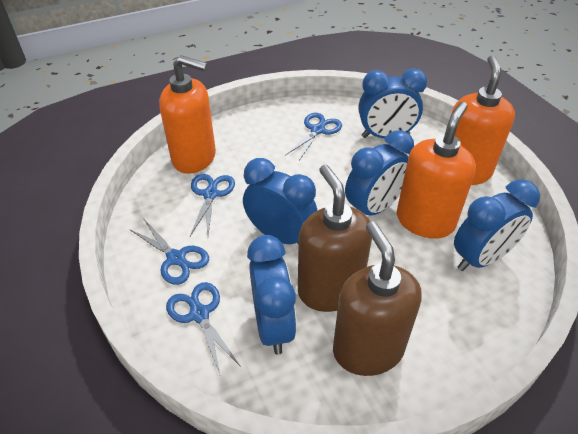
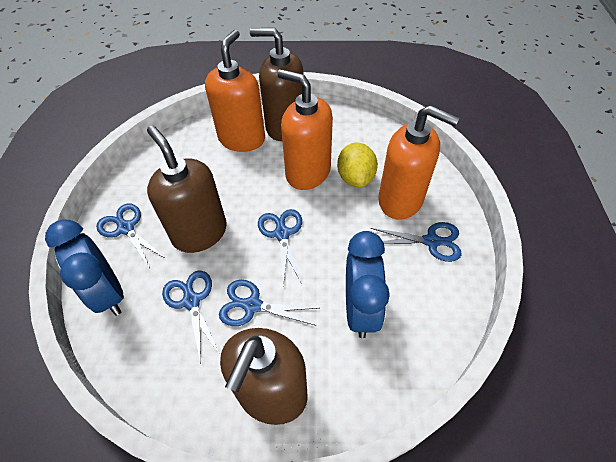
blue clock: [243,158,317,244] [247,235,297,355] [345,130,414,216] [359,68,427,138] [454,180,540,271] = 5 -> [45,220,124,316] [346,231,390,338] = 2
blue scissors: [129,220,209,285] [166,282,241,374] [190,174,235,236] [285,113,342,160] = 4 -> [96,203,166,268] [162,271,221,363] [219,280,318,326] [258,209,302,286] [371,222,462,262] = 5
brown soap dispenser: [298,165,372,312] [333,222,422,376] = 2 -> [147,125,227,253] [220,328,308,425] [250,28,303,141] = 3
yellow lemon: none = 0 -> [337,143,378,188] = 1

